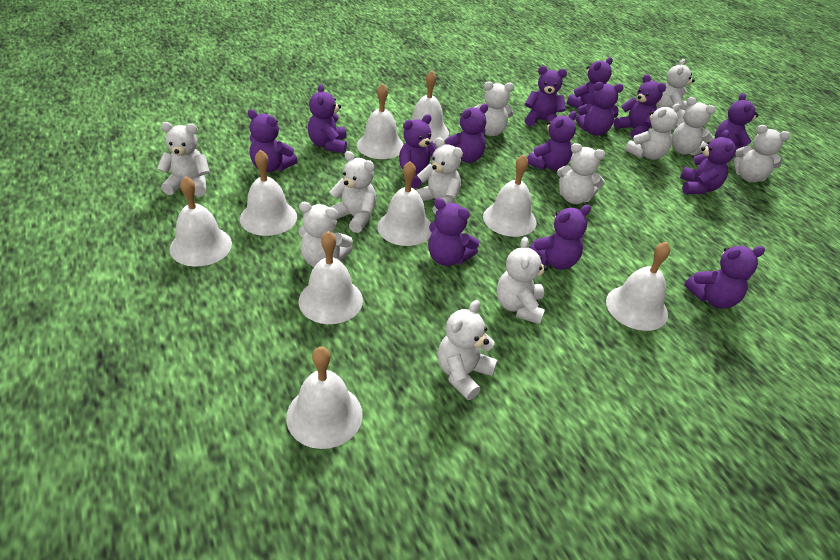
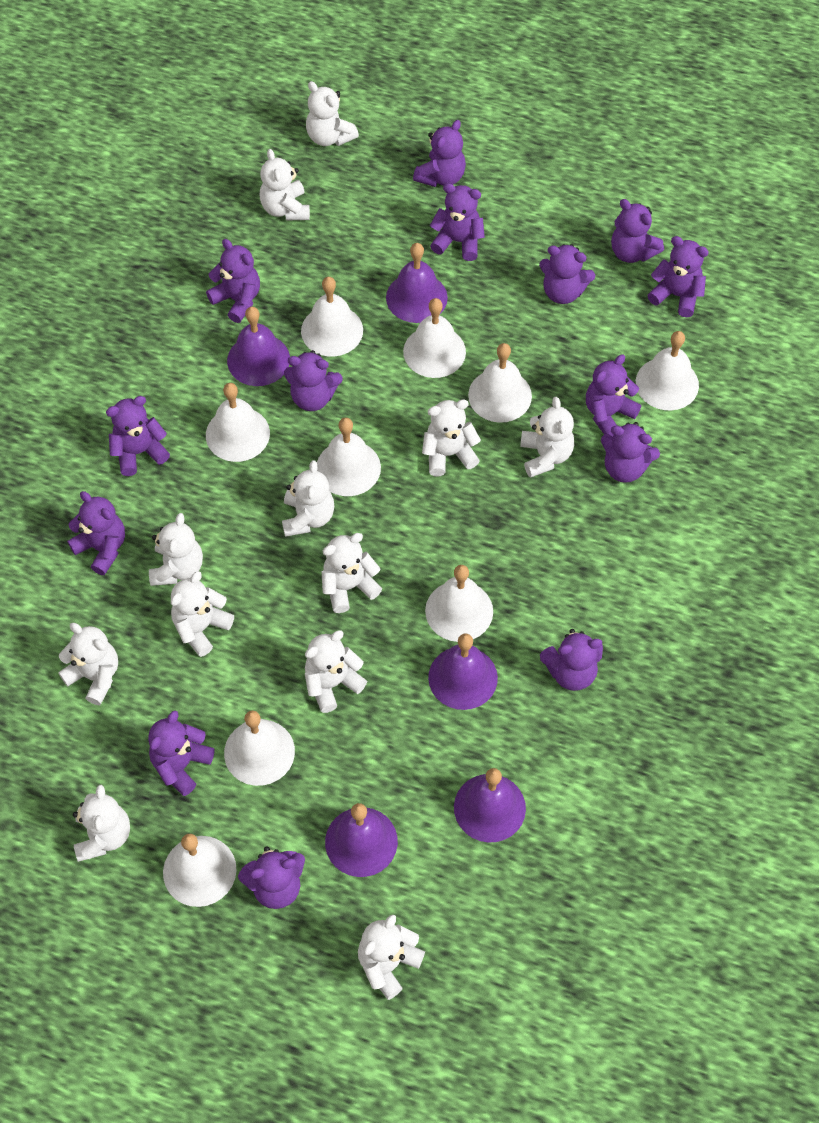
purple bell: none = 0 -> [227,307,290,386] [325,803,398,877] [386,243,448,323] [428,634,498,710] [454,768,526,842] = 5

